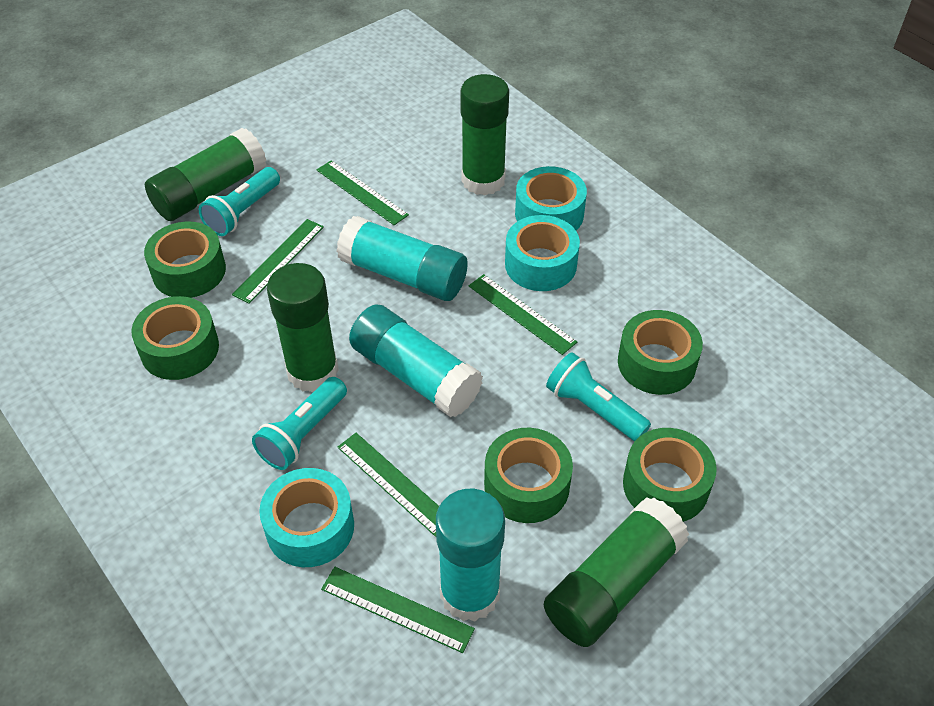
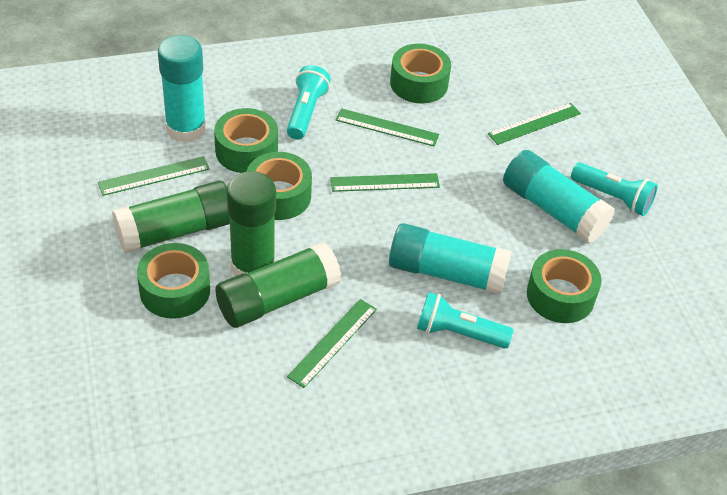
green glue stick: [145,128,267,221] [267,263,339,393] [460,74,509,195] [544,497,689,647] = 4 -> [112,181,230,253] [215,242,341,328] [227,171,276,276] = 3
turquoise tape: [259,468,354,567] [505,215,580,291] [515,166,587,230] = 3 -> none = 0

